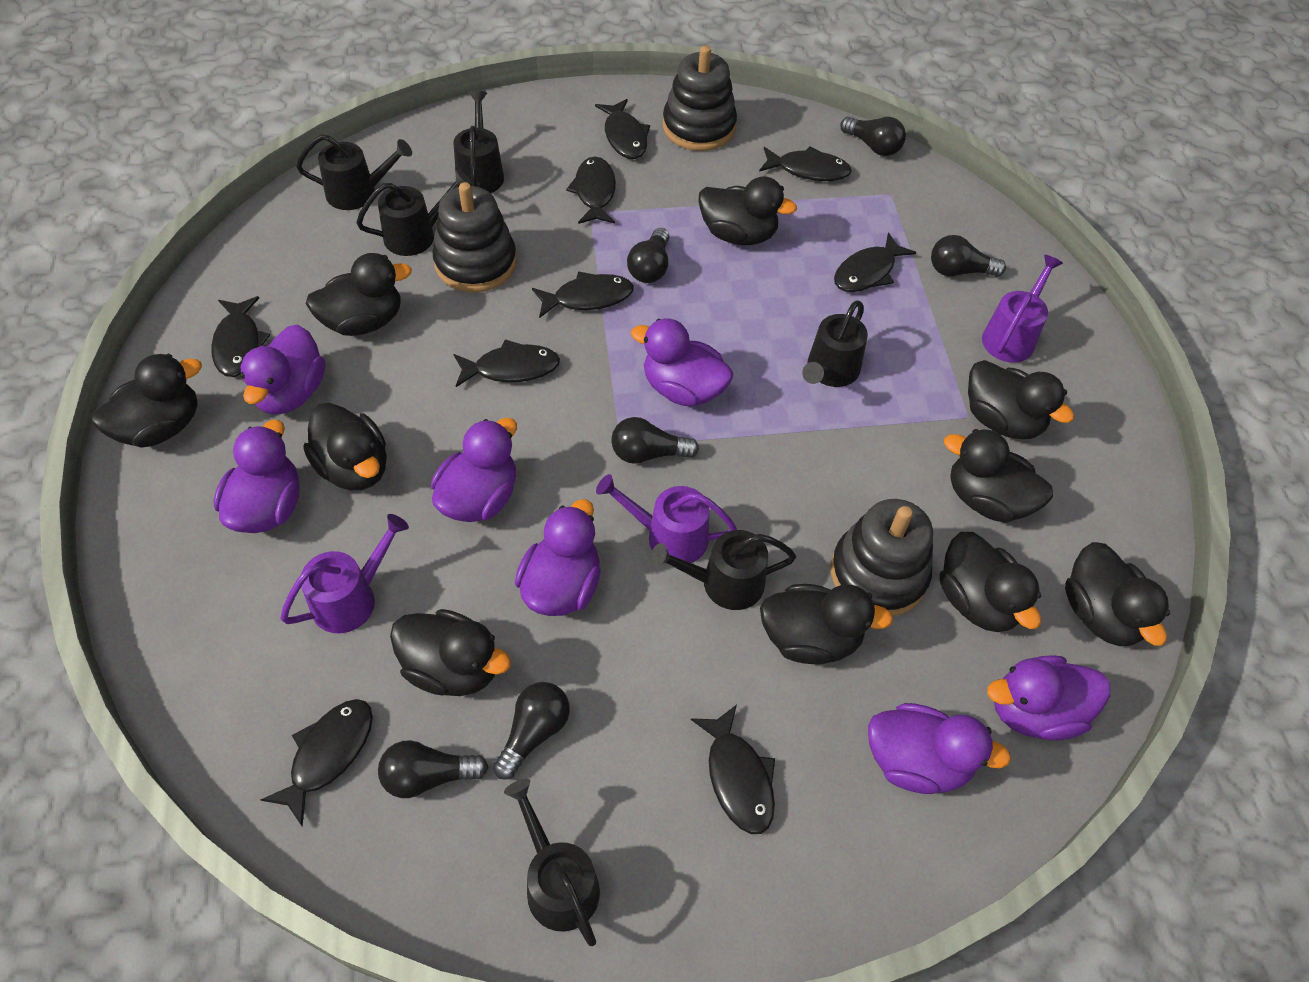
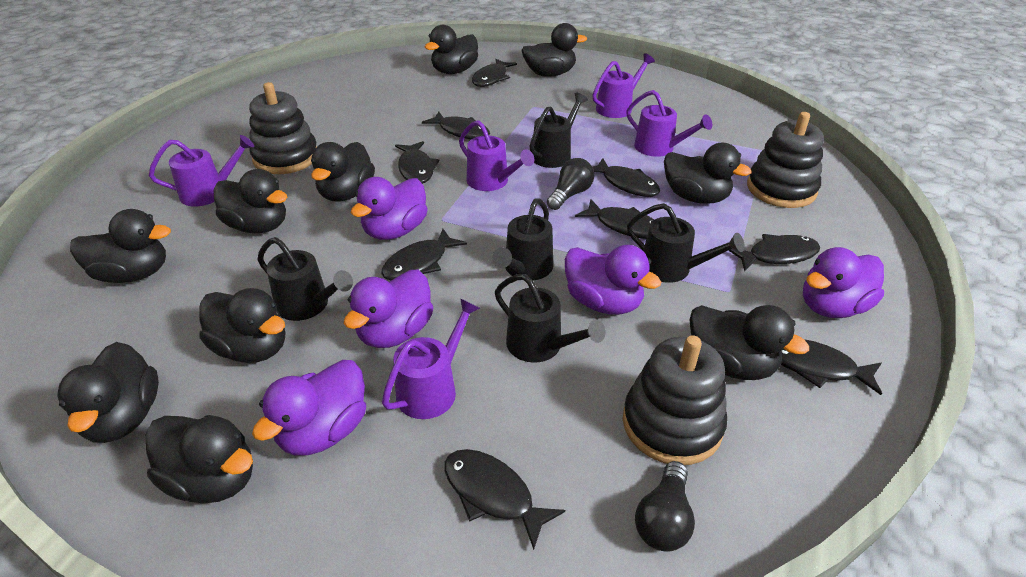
black light bulb: [378,740,488,798] [493,682,570,780] [611,417,699,464] [627,228,669,283] [840,117,906,156] [931,235,1006,277] = 6 -> [547,158,594,210] [635,461,695,552] = 2
black watering can: [296,134,412,210] [356,169,472,256] [453,91,504,193] [504,779,600,946] [650,530,796,610] [802,300,868,387] = 6 -> [258,237,353,321] [492,198,553,280] [495,274,606,363] [530,92,588,168] [627,203,745,283] = 5
purple duck: [213,420,300,533] [240,324,325,414] [431,418,517,522] [515,499,601,616] [631,318,734,407] [868,703,1011,794] [987,655,1110,740] = 7 -> [252,360,366,456] [344,270,433,348] [351,177,428,240] [565,245,661,315] [803,247,884,318] = 5
purple watering can: [280,514,409,633] [596,474,737,563] [982,255,1063,363] = 3 -> [149,135,254,206] [382,298,480,419] [459,120,534,191] [592,53,655,118] [626,90,712,157] = 5

